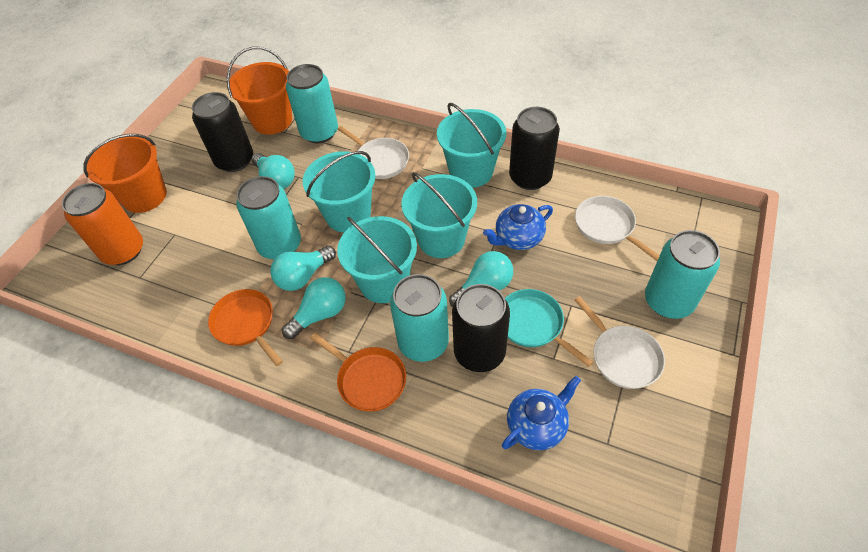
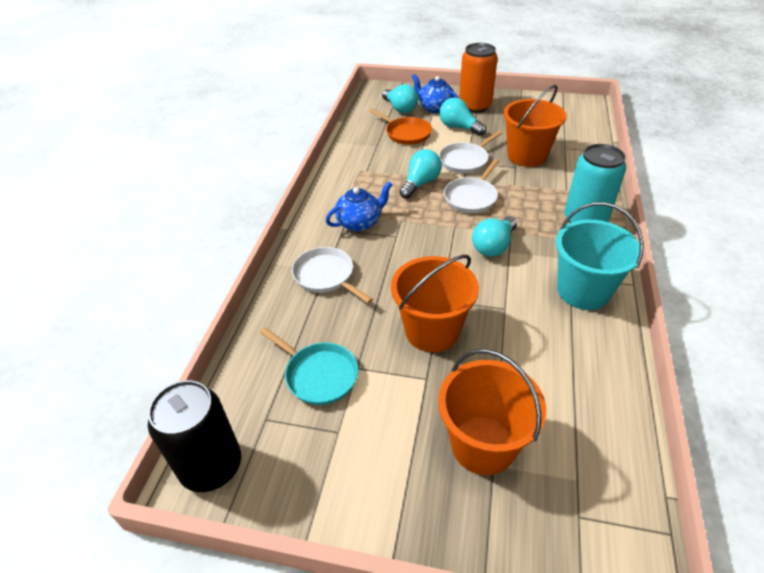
black can: [192,92,253,172] [452,284,510,372] [509,107,560,190] = 3 -> [148,380,241,492] = 1
orange bucket: [83,134,167,213] [226,47,292,135] = 2 -> [391,255,479,352] [438,349,546,475] [503,85,566,167] = 3
orange pan: [208,289,283,366] [310,333,406,412] = 2 -> [369,108,432,145] = 1
turquoise bucket: [303,151,375,233] [337,216,417,303] [401,172,477,258] [437,103,506,188] = 4 -> [556,202,644,310] = 1
turquoise can: [236,176,301,259] [286,64,338,143] [390,274,449,362] [645,230,720,319] = 4 -> [564,144,626,223] = 1

